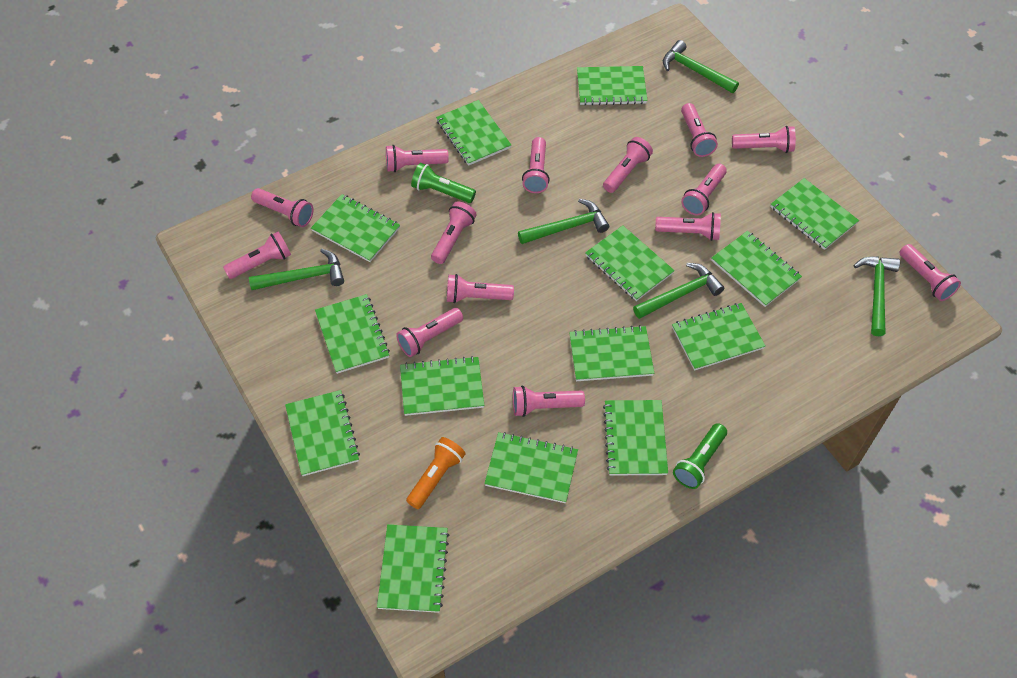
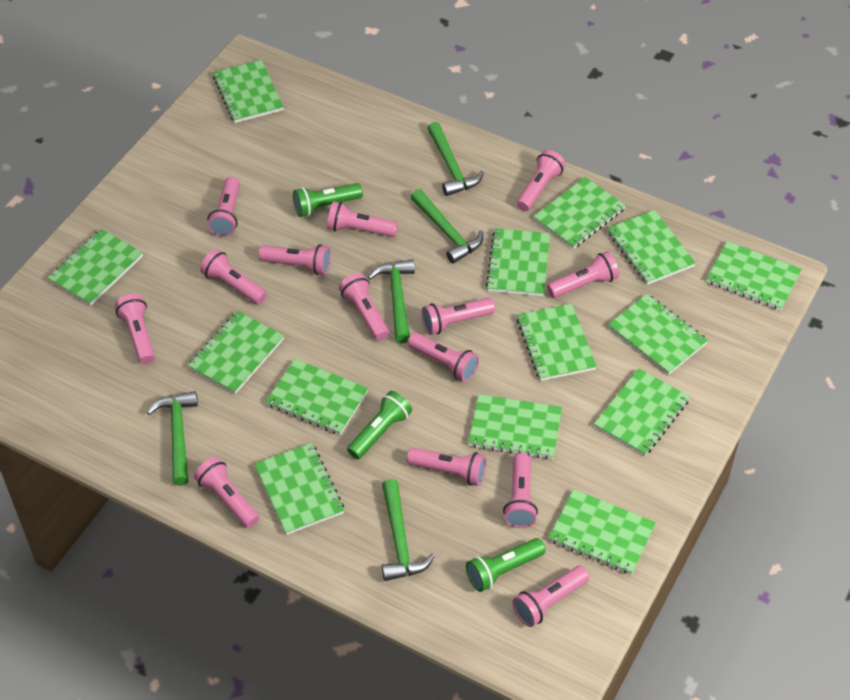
green flashlight: [411,163,476,203] [673,423,727,489] = 2 -> [293,183,363,217] [347,391,412,459] [466,538,546,592] = 3
orange flashlight: [406,437,465,509] = 1 -> none = 0

